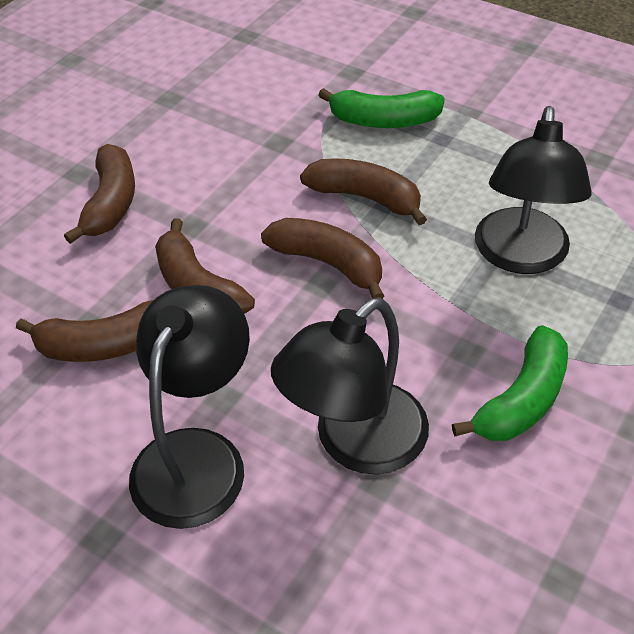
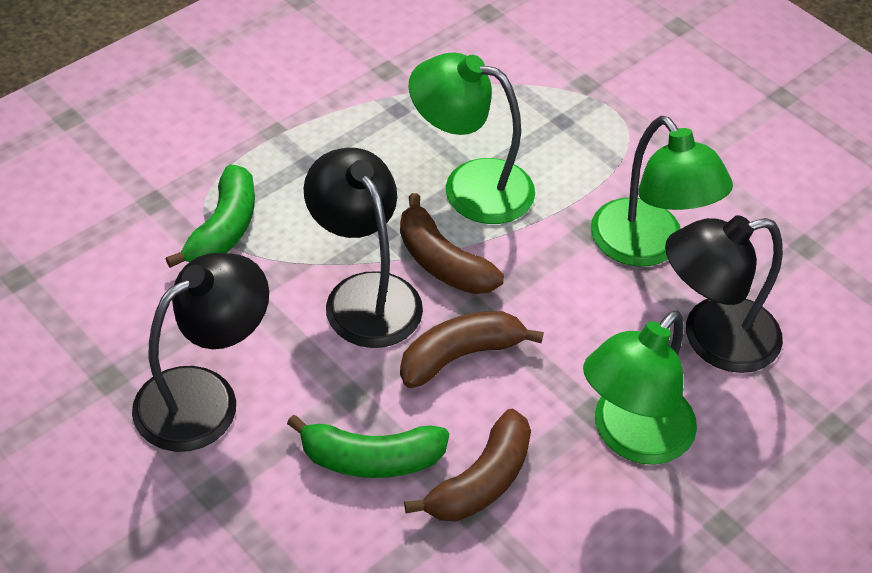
brown banana: [16,300,154,362] [64,144,135,244] [155,219,255,314] [261,218,384,299] [300,158,427,225] = 5 -> [400,193,504,294] [400,311,544,388] [404,409,531,522] = 3
green lamp: none = 0 -> [408,52,535,224] [583,310,697,465] [591,116,733,267] = 3

